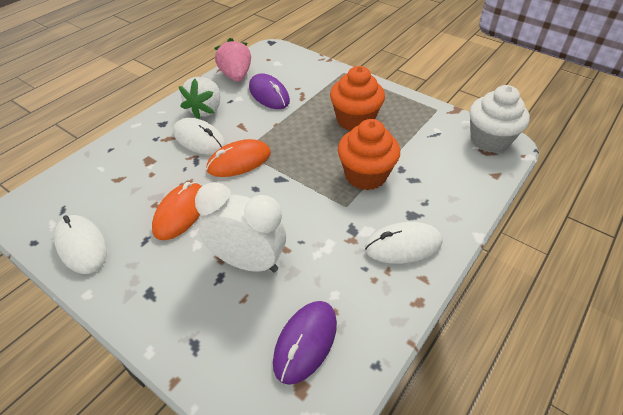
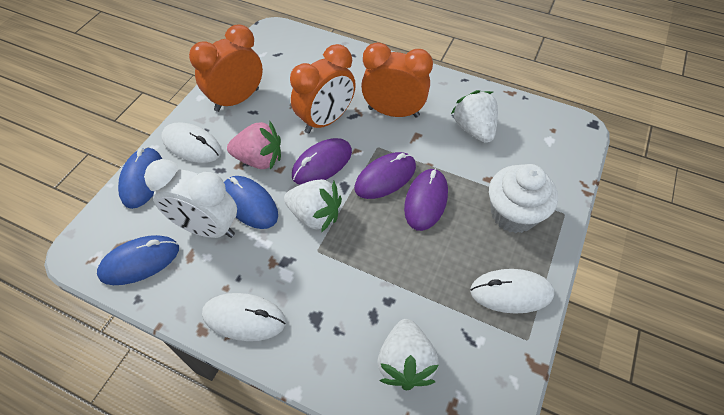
blue mouse: none = 0 -> [97,235,179,285] [118,147,162,209] [224,176,278,229] = 3
orange clock: none = 0 -> [189,24,263,112] [290,44,356,133] [361,42,433,118] = 3
orange cupcake: [330,66,385,131] [338,119,400,190] = 2 -> none = 0
orange mouse: [152,182,202,240] [206,139,271,177] = 2 -> none = 0
purple mouse: [249,73,290,109] [273,301,337,385] = 2 -> [292,138,352,185] [355,152,416,199] [404,168,448,231] = 3
white strawberry: [179,77,220,119] = 1 -> [284,179,342,233] [378,319,439,390] [451,90,498,143] = 3

